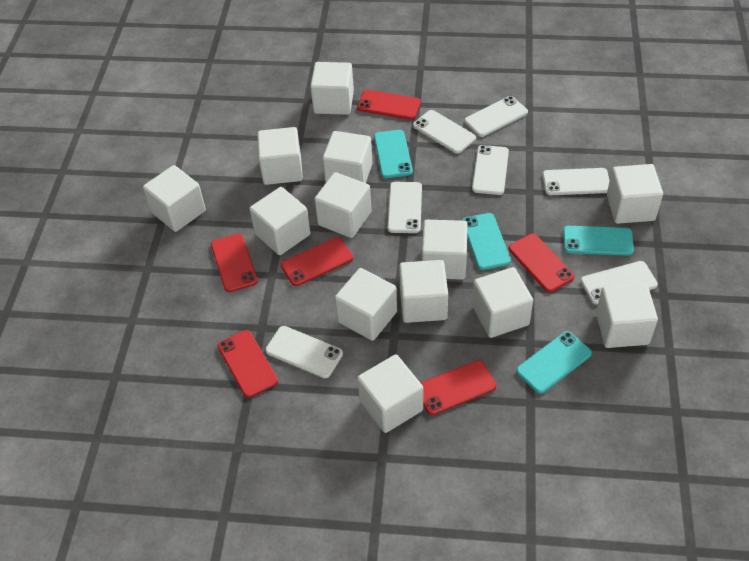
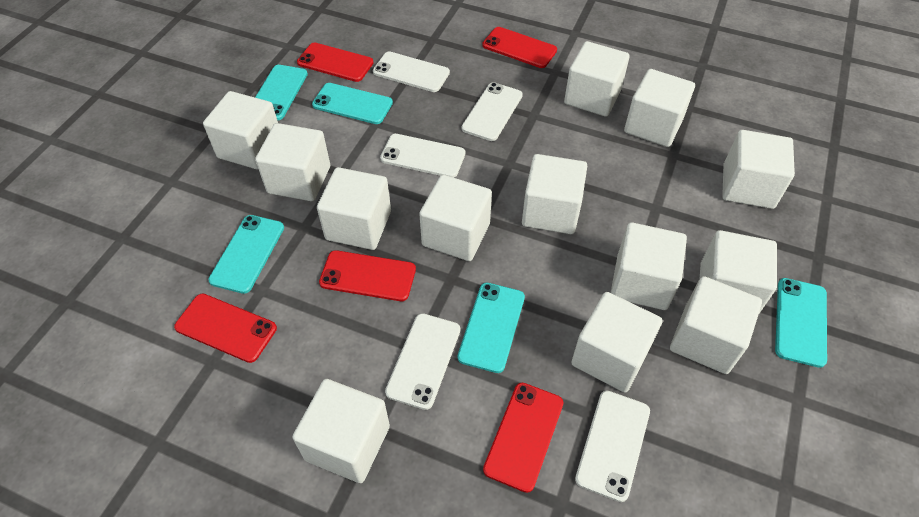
red phone: [211,234,258,292] [218,330,278,398] [281,237,353,286] [357,90,421,120] [421,360,496,415] [509,234,574,292] = 6 -> [174,294,277,363] [297,43,374,82] [319,250,416,301] [482,27,557,68] [483,383,563,493] = 5
turquoise phone: [374,130,413,178] [462,213,511,270] [516,331,592,394] [563,226,634,256] = 4 -> [208,215,284,294] [255,65,308,120] [312,83,393,124] [458,283,525,373] [775,278,827,368] = 5
white phone: [265,326,343,378] [387,182,422,233] [413,110,476,154] [465,96,528,137] [472,145,509,195] [542,168,610,195] [581,261,658,305] = 7 -> [373,52,450,92] [380,134,465,178] [385,313,460,410] [462,82,523,141] [575,391,650,502] = 5

